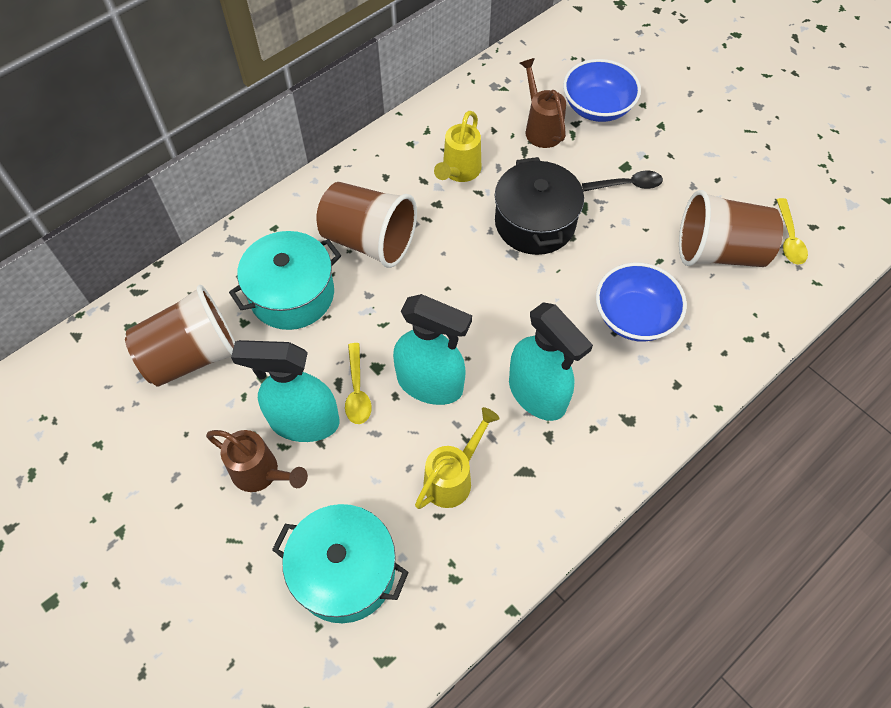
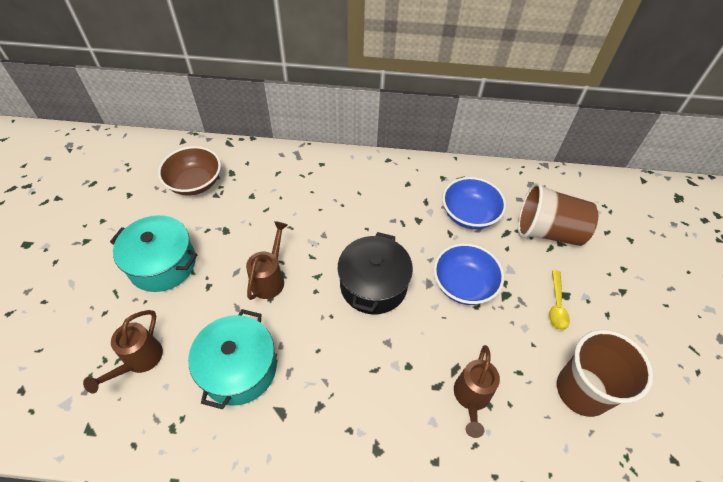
black spoon: [582,171,663,191] = 1 -> none = 0
brown bowl: none = 0 -> [158,146,221,195] = 1
brown cup: [125,285,235,387] [316,182,417,268] [679,190,783,267] = 3 -> [518,183,598,246] [557,330,653,417] = 2
brown watering can: [206,430,308,492] [520,58,566,148] = 2 -> [83,310,163,393] [246,221,288,300] [454,345,500,438] = 3
turquoise spray bottle: [231,340,339,442] [393,294,472,405] [509,302,593,421] = 3 -> none = 0
yellow spoon: [345,343,372,424] [776,198,808,265] = 2 -> [549,270,570,330] = 1
yellow watering can: [415,407,500,509] [434,111,481,182] = 2 -> none = 0

